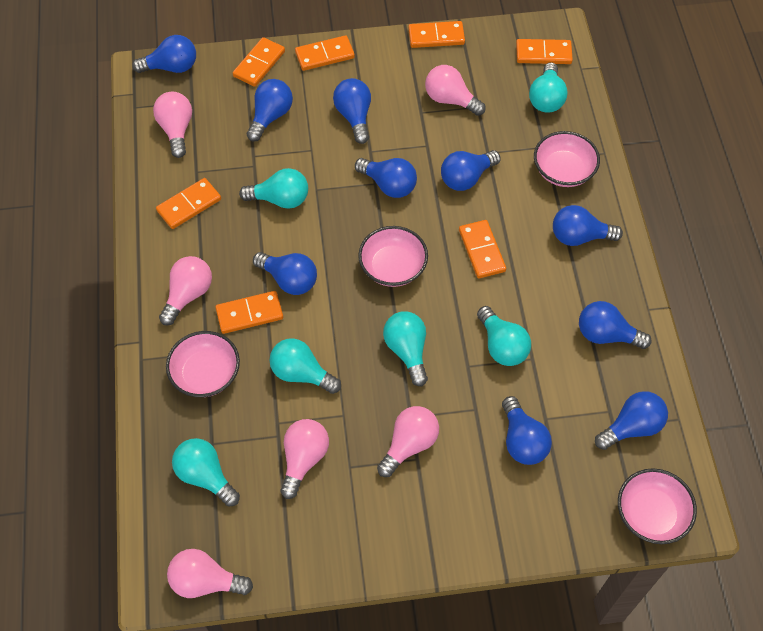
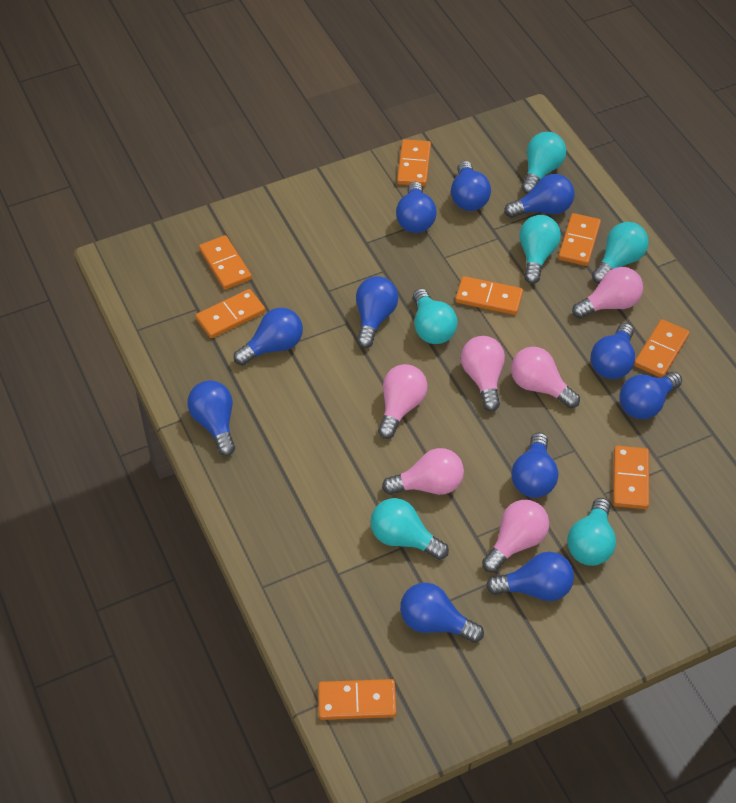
blue light bulb: [132,35,196,73] [247,79,293,142] [253,252,317,295] [333,78,371,144] [355,158,417,198] [441,150,501,191] [502,396,552,465] [553,205,623,246] [579,301,652,349] [595,391,668,450] = 10 -> [187,380,235,456] [234,308,303,366] [356,276,398,348] [396,182,437,233] [400,582,484,643] [451,161,491,211] [486,552,574,601] [504,174,575,218] [512,433,558,498] [591,323,635,379] [619,372,682,419] = 11
orange domino: [156,178,221,229] [215,291,283,334] [233,37,285,87] [295,35,355,71] [408,21,465,48] [459,220,506,279] [516,39,573,64] = 7 -> [196,289,265,338] [199,235,252,290] [318,679,397,720] [397,139,431,186] [455,276,523,315] [558,213,601,266] [613,446,649,509] [634,319,690,378] = 8
pink bowl: [166,331,240,397] [358,226,428,287] [534,131,600,187] [618,468,697,544] = 4 -> none = 0

